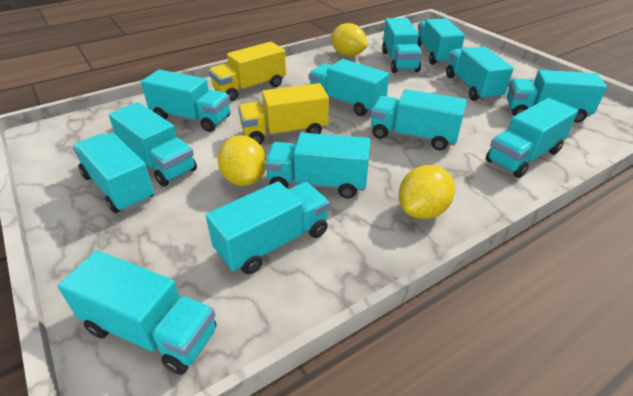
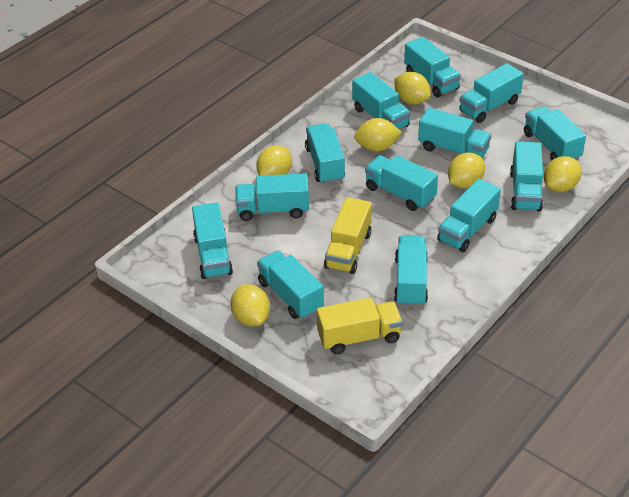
yellow lemon: [218,135,266,186] [331,23,367,57] [399,165,455,219] = 3 -> [230,284,270,326] [256,145,292,176] [354,118,402,151] [394,72,431,105] [448,153,485,189] [544,156,582,192] = 6

